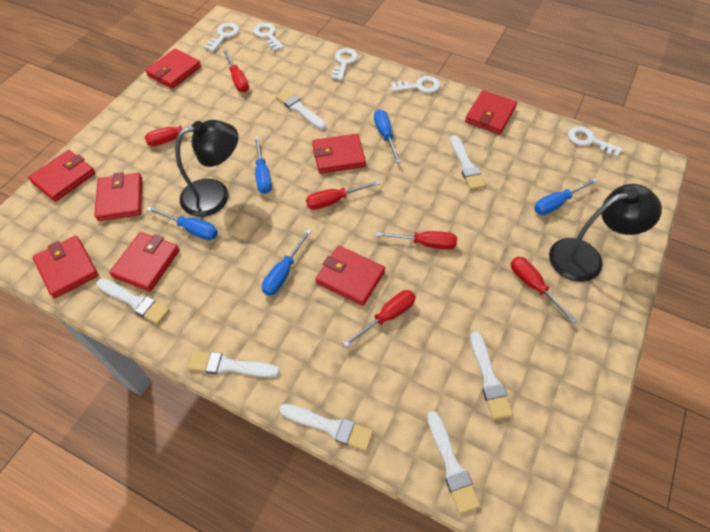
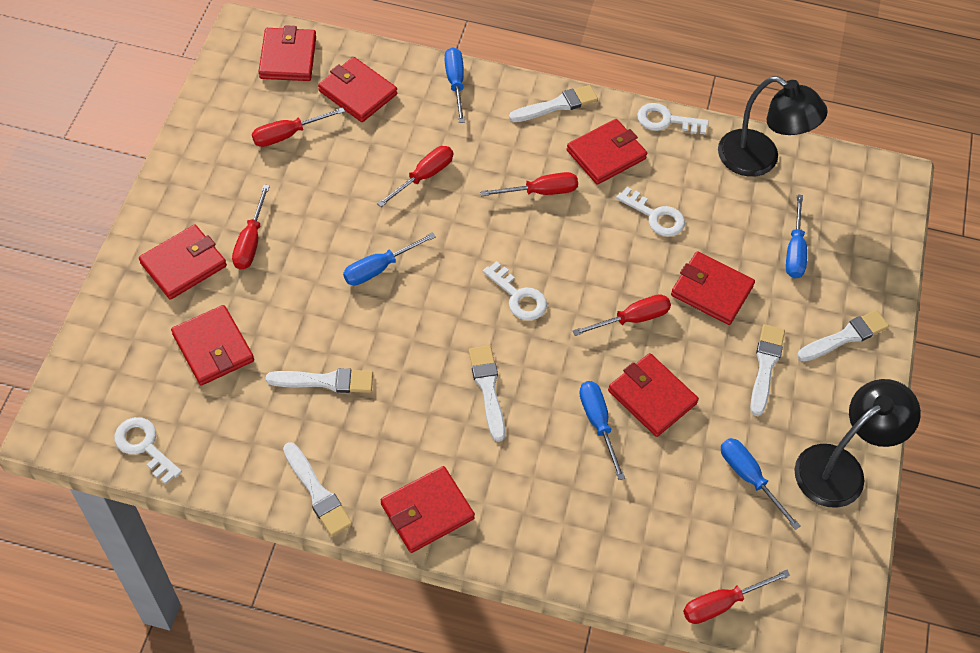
white brush: [96,278,170,324] [188,350,280,378] [276,89,326,130] [279,404,373,451] [427,411,480,514] [450,135,486,190] [470,331,513,420] = 7 -> [266,368,373,393] [283,442,352,536] [469,345,505,442] [509,85,598,122] [750,324,785,416] [797,310,889,362] = 6
white key: [204,23,239,52] [253,23,284,51] [331,48,358,81] [391,76,440,93] [568,126,623,157] = 5 -> [114,417,182,484] [483,261,547,321] [616,187,685,237] [637,103,709,134] = 4

